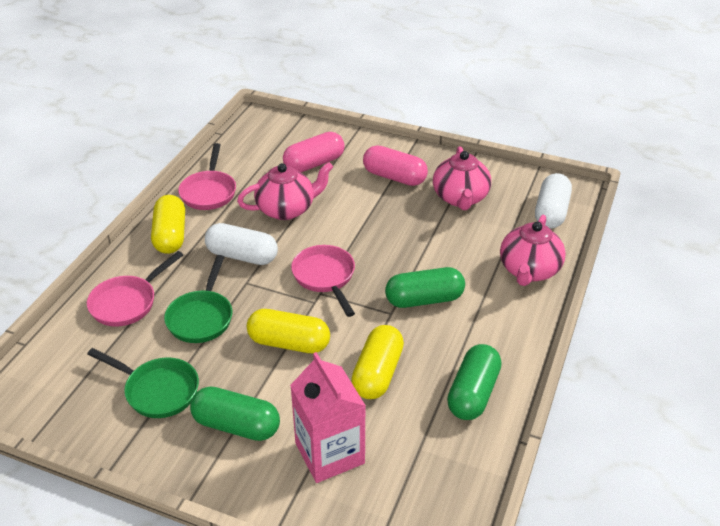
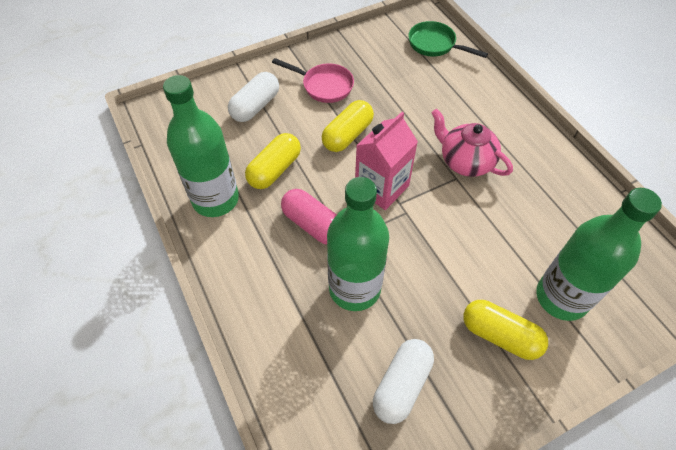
green bottle: none = 0 -> [163,75,239,217] [327,177,389,311] [536,188,662,321] = 3
green capsule: [190,387,280,441] [385,267,465,308] [447,344,501,420] = 3 -> none = 0
green pan: [87,348,199,418] [164,255,232,343] = 2 -> [408,21,488,58] = 1
pink capsule: [283,132,345,172] [363,145,428,186] = 2 -> [281,189,337,245] = 1
pink pan: [87,251,183,327] [178,143,236,210] [291,245,355,317] = 3 -> [272,58,354,103] = 1
pink teapot: [237,162,333,220] [433,146,491,210] [500,215,566,286] = 3 -> [432,109,513,177] = 1

